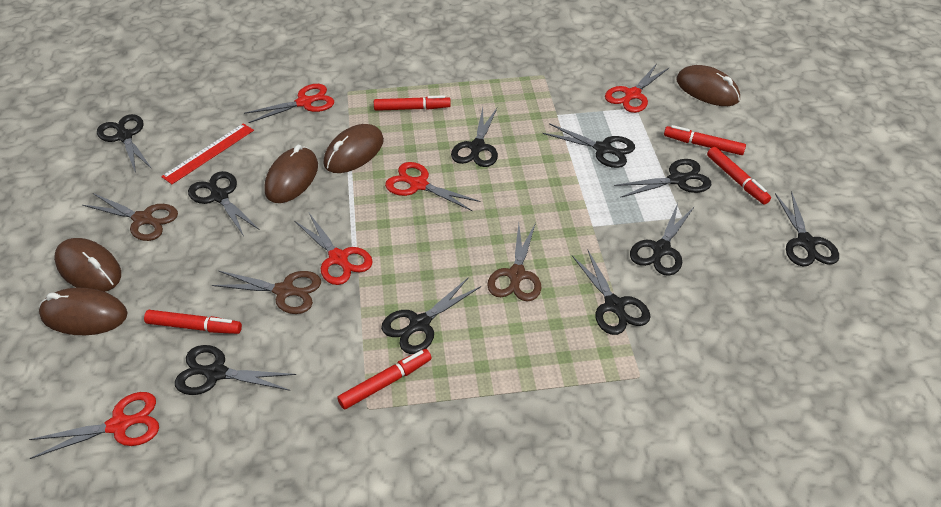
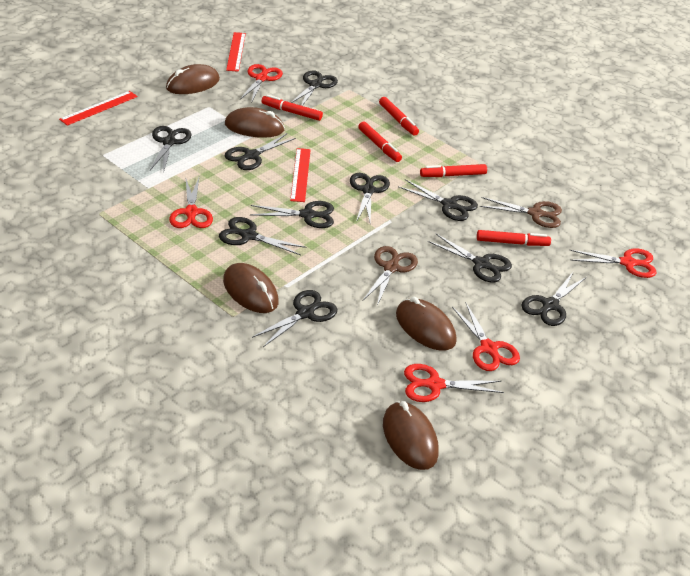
brown scissors: [82,193,178,241] [212,271,321,314] [487,223,542,302] = 3 -> [363,246,418,306] [480,197,562,228] = 2
red ruler: [161,123,254,184] = 1 -> [59,91,138,126] [226,32,246,72] [290,148,311,202] = 3

